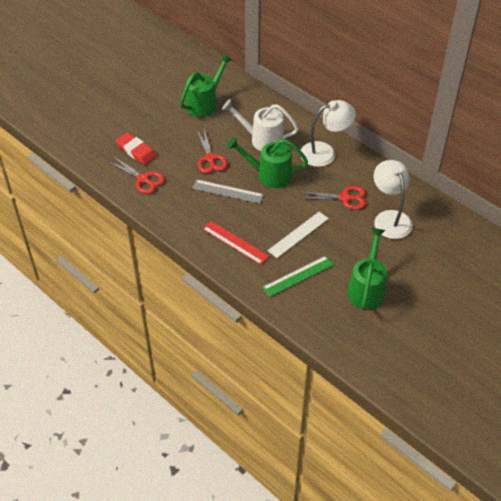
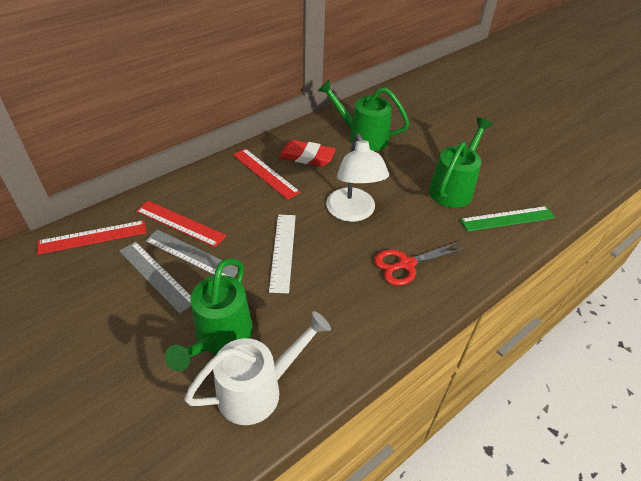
grey ruler: [192,179,264,204] = 1 -> [119,241,191,314] [145,230,238,278] = 2
red ruler: [203,221,269,265] = 1 -> [37,220,146,255] [136,201,226,247] [233,148,301,200] = 3
red scissors: [108,156,165,194] [197,128,228,173] [300,186,366,210] = 3 -> [374,241,467,286] = 1
white lamp: [301,100,356,167] [374,160,413,239] = 2 -> [326,134,389,222] = 1

